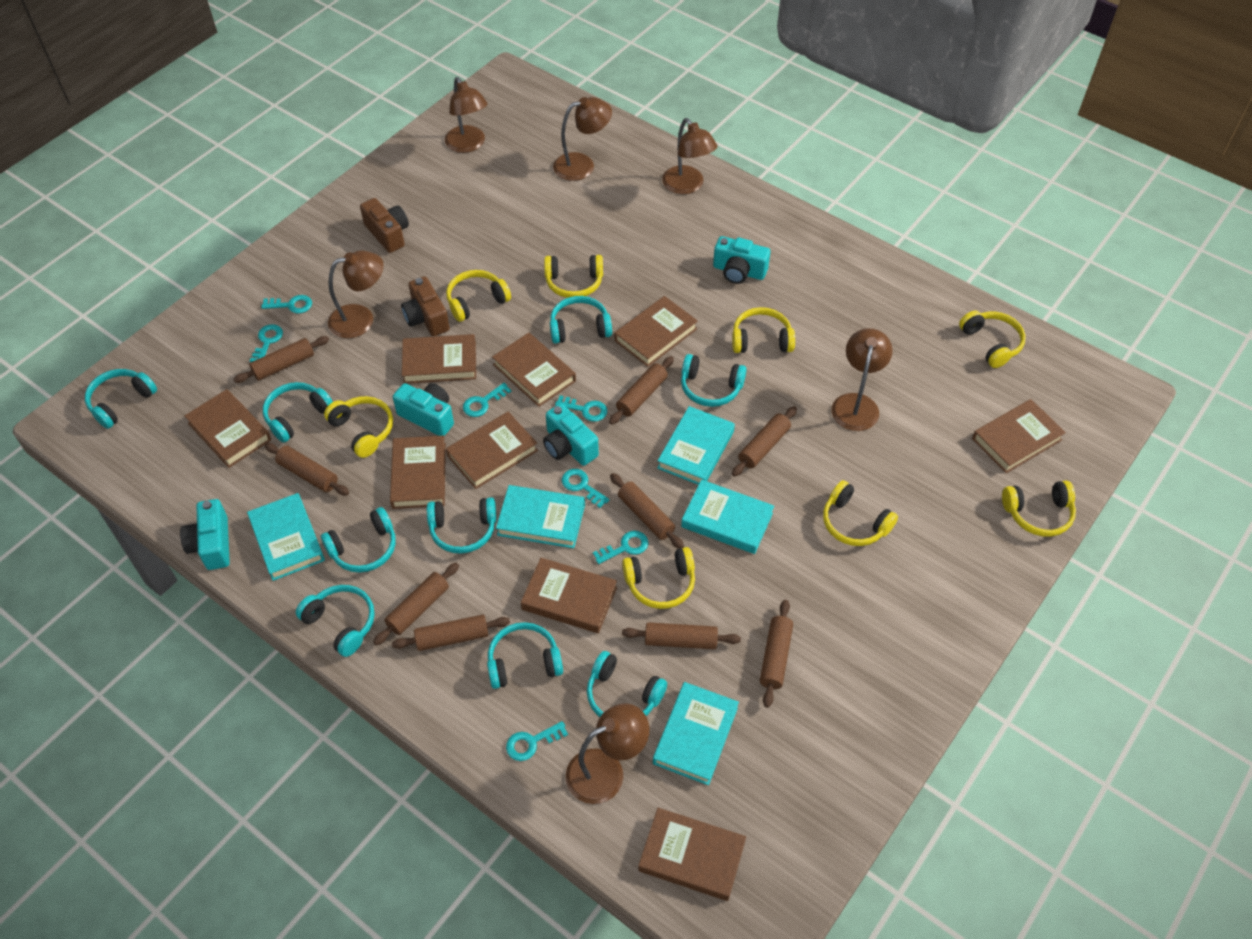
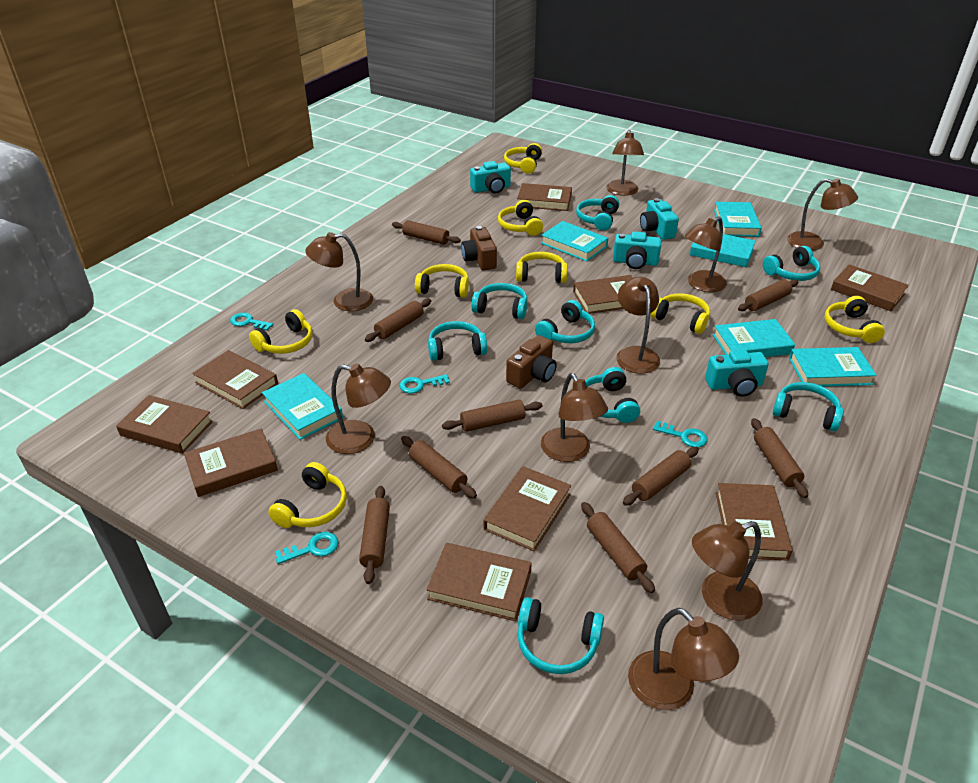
brown lamp: [328,250,384,338] [445,77,487,153] [553,97,612,181] [566,703,649,804] [662,118,717,194] [832,328,893,431] = 6 -> [305,232,373,311] [326,363,391,454] [541,373,608,462] [606,130,644,196] [616,277,660,374] [628,608,739,710] [685,217,727,292] [692,521,763,620] [787,179,858,250] = 9
turquoise book: [247,493,325,581] [496,485,585,548] [653,682,739,785] [657,406,735,485] [681,480,774,554] = 5 -> [262,373,343,440] [541,221,608,262] [690,234,756,267] [713,319,795,357] [714,202,762,237] [789,347,877,387] = 6
turquoise headphones: [85,369,157,429] [263,382,333,443] [296,585,375,657] [321,507,396,573] [427,497,496,554] [487,622,563,689] [550,296,612,344] [587,651,667,717] [681,354,747,407] = 9 -> [428,321,488,361] [471,283,528,319] [517,597,604,674] [535,300,595,343] [576,195,619,231] [585,367,640,423] [763,246,821,281] [773,382,844,432] = 8
turquoise key: [250,324,283,362] [261,295,312,314] [463,383,511,417] [506,721,568,761] [555,395,607,422] [562,469,609,508] [593,531,648,564] = 7 -> [230,313,273,331] [275,532,339,564] [399,374,450,393] [653,421,707,447] = 4

